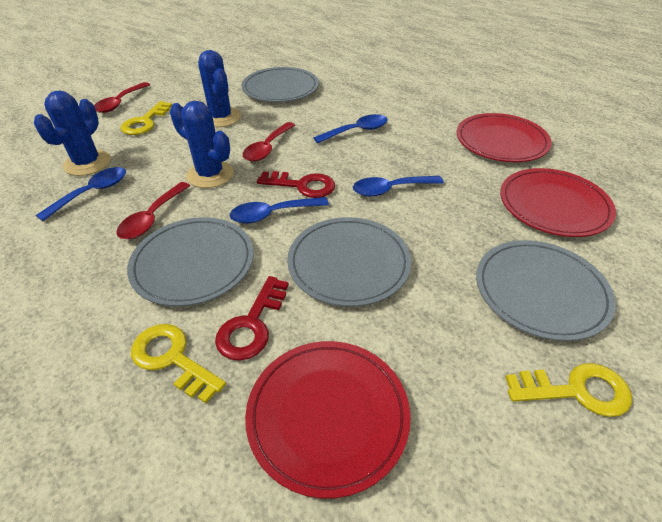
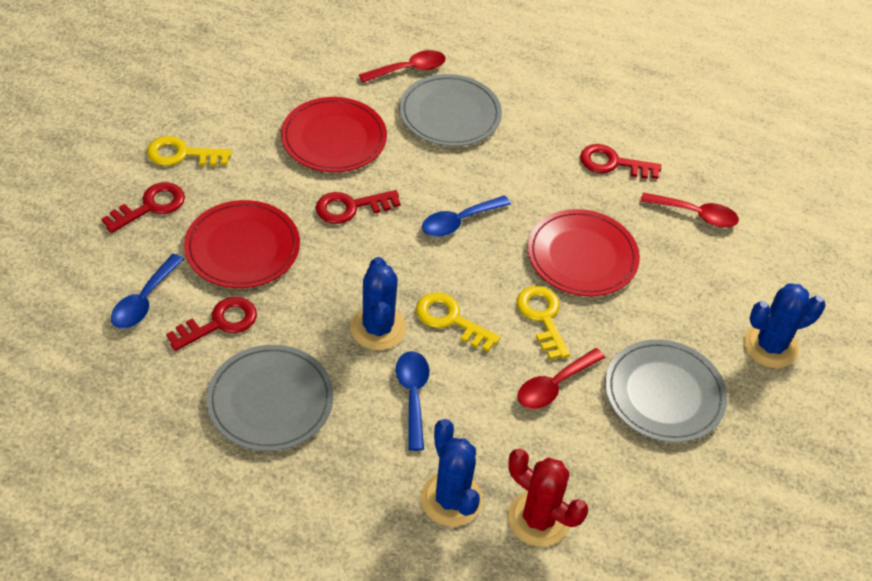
blue spoon: [36,167,126,221] [230,197,329,224] [314,114,388,143] [353,176,444,197] = 4 -> [111,254,184,329] [396,351,430,451] [422,195,511,237] = 3
grey plate: [127,217,254,306] [241,67,319,102] [287,217,411,307] [476,240,616,341] = 4 -> [206,345,334,451] [399,74,502,146] [605,339,727,443] = 3
red cactus: none = 0 -> [508,449,588,547] = 1
red key: [215,276,289,361] [257,171,335,198] = 2 -> [101,182,185,233] [166,297,257,351] [316,190,400,224] [580,144,661,179] = 4

